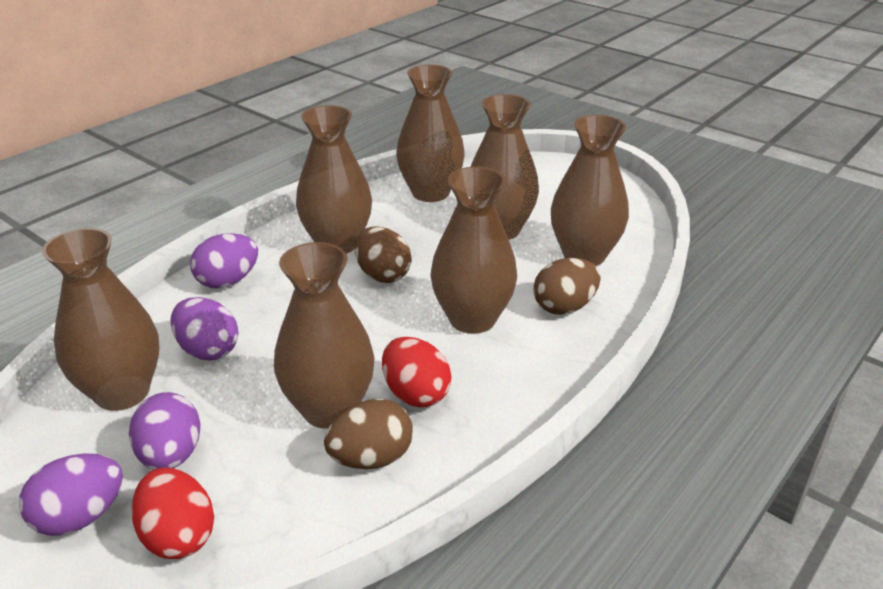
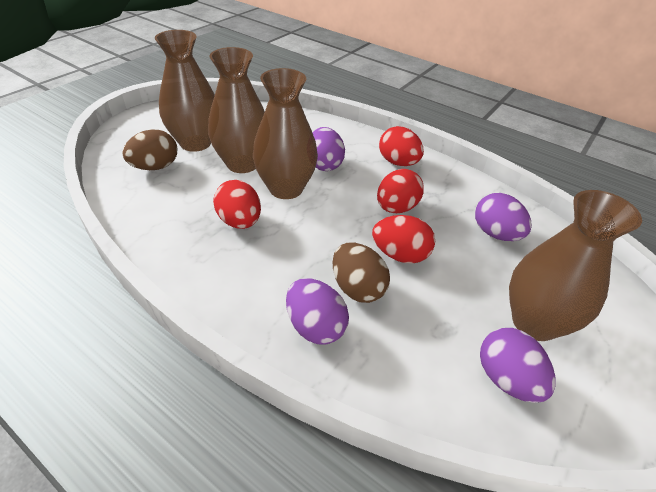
brown egg: [324,399,413,469] [355,227,412,283] [533,258,601,315] = 3 -> [122,130,177,170] [333,243,390,303] = 2
brown vase: [42,228,159,411] [274,242,375,429] [296,105,372,254] [396,64,465,202] [431,167,517,334] [470,94,539,240] [551,115,629,266] = 7 -> [155,30,215,152] [208,47,265,173] [253,68,318,199] [509,190,642,341] = 4
red egg: [131,468,214,559] [382,337,452,408] = 2 -> [213,180,261,229] [372,215,435,264] [377,169,424,213] [379,126,424,166] = 4

